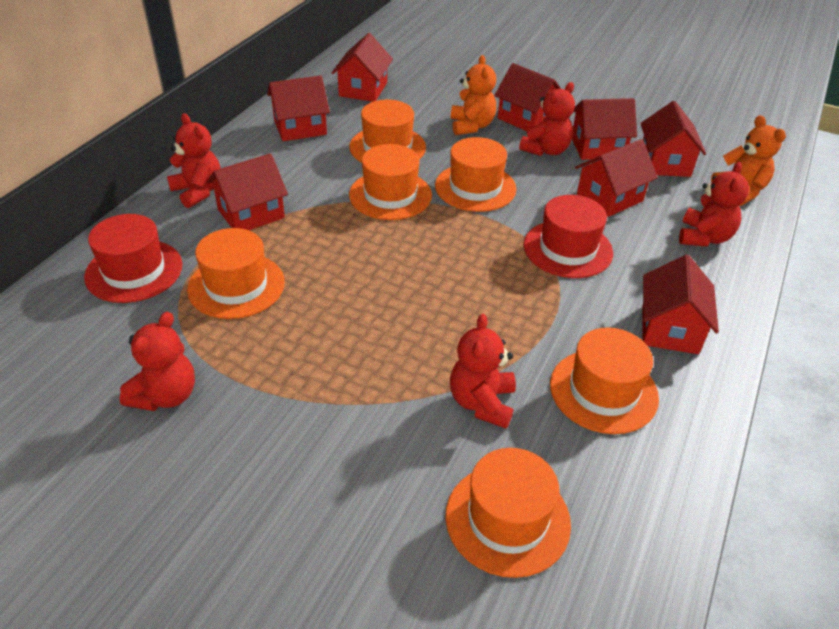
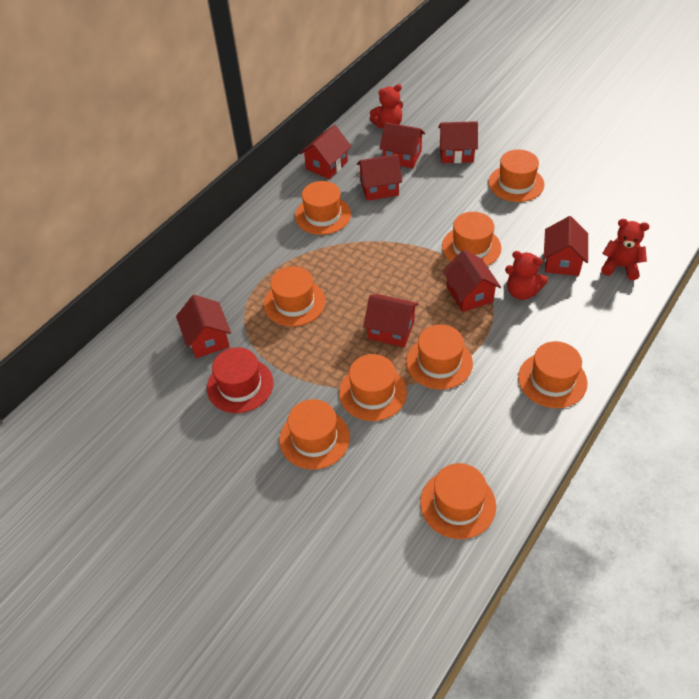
orange hat: [187,228,285,319] [349,100,426,163] [349,144,432,220] [435,137,517,212] [445,448,571,578] [550,328,659,434] = 6 -> [264,266,325,326] [279,399,350,470] [295,181,351,235] [339,354,407,421] [406,324,473,390] [420,463,496,539] [442,212,501,266] [489,150,544,202] [518,341,587,408] = 9
orange teddy bear: [451,55,496,135] [711,115,786,206] = 2 -> none = 0
red hat: [84,214,182,303] [524,195,613,278] = 2 -> [207,347,273,413] = 1
red teddy bear: [120,312,195,411] [167,113,221,208] [450,314,516,429] [519,82,575,156] [679,162,749,247] = 5 -> [370,84,403,128] [505,251,548,300] [601,219,649,280] = 3

